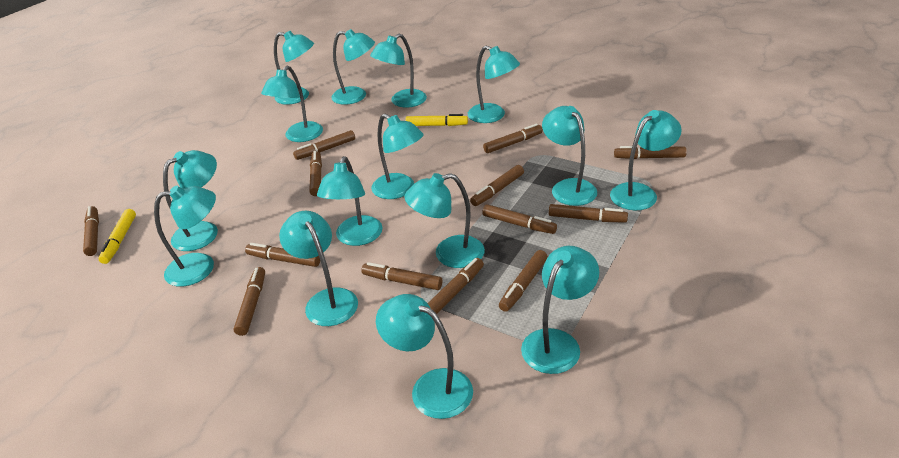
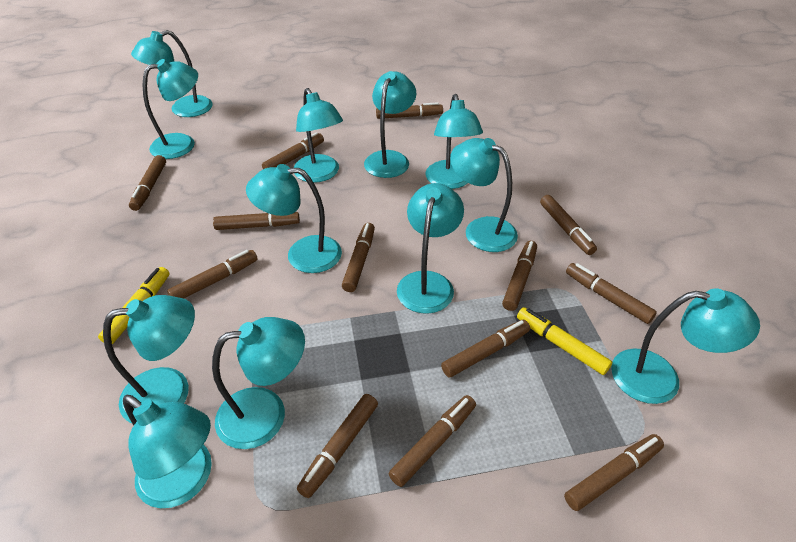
turquoise lamp: [154,186,216,287] [163,150,218,251] [261,66,323,142] [274,31,314,105] [279,211,358,326] [317,156,383,246] [331,29,375,105] [370,34,427,108] [371,114,424,199] [376,294,473,419] [404,173,485,268] [468,46,520,123] [521,246,599,374] [542,106,597,206] [610,110,682,210] = 15 -> [103,295,195,423] [123,395,212,508] [131,30,213,117] [143,59,198,159] [212,317,305,449] [246,164,342,273] [293,88,343,183] [364,71,416,178] [397,183,464,314] [426,94,483,189] [450,138,518,252] [611,288,760,404] = 12

